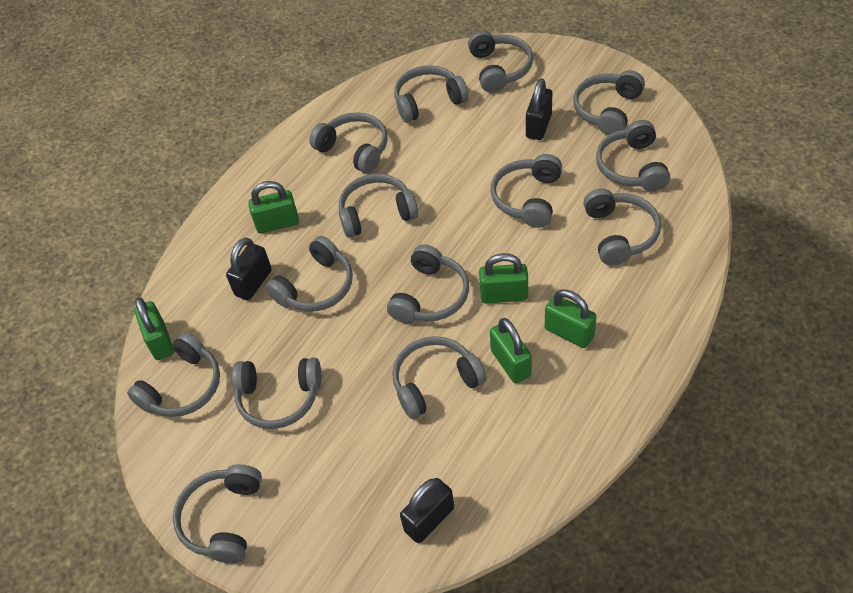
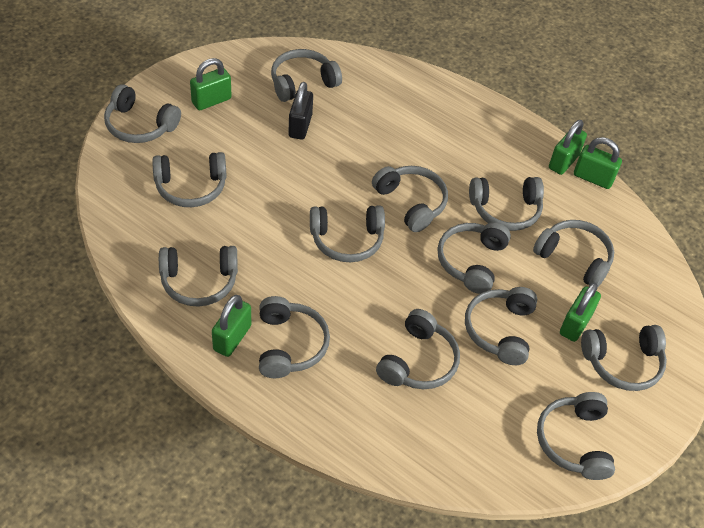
black padlock: [226,237,272,300] [400,478,454,543] [526,78,552,140] = 3 -> [288,82,313,140] = 1

